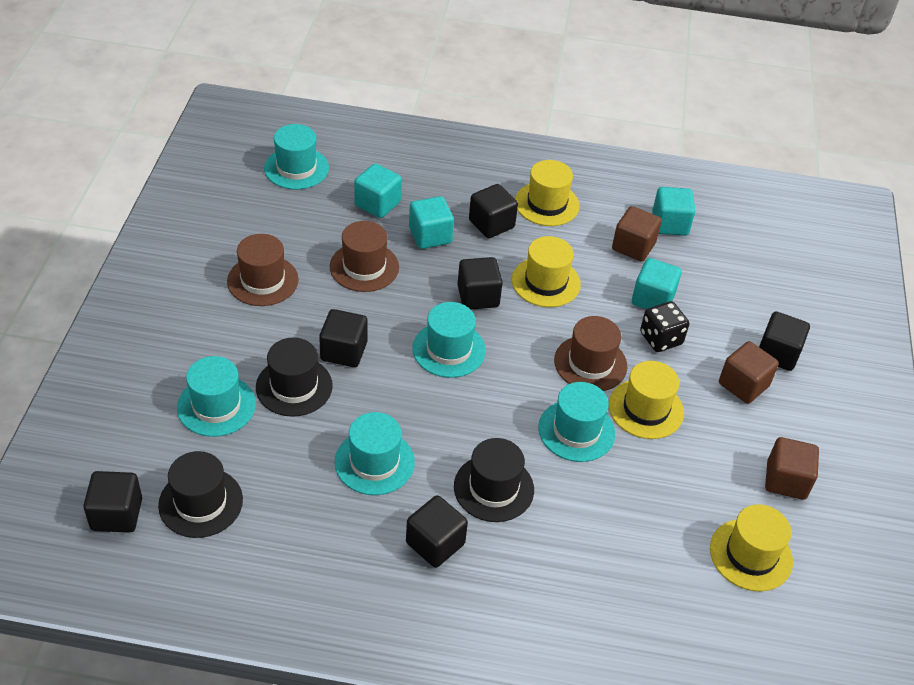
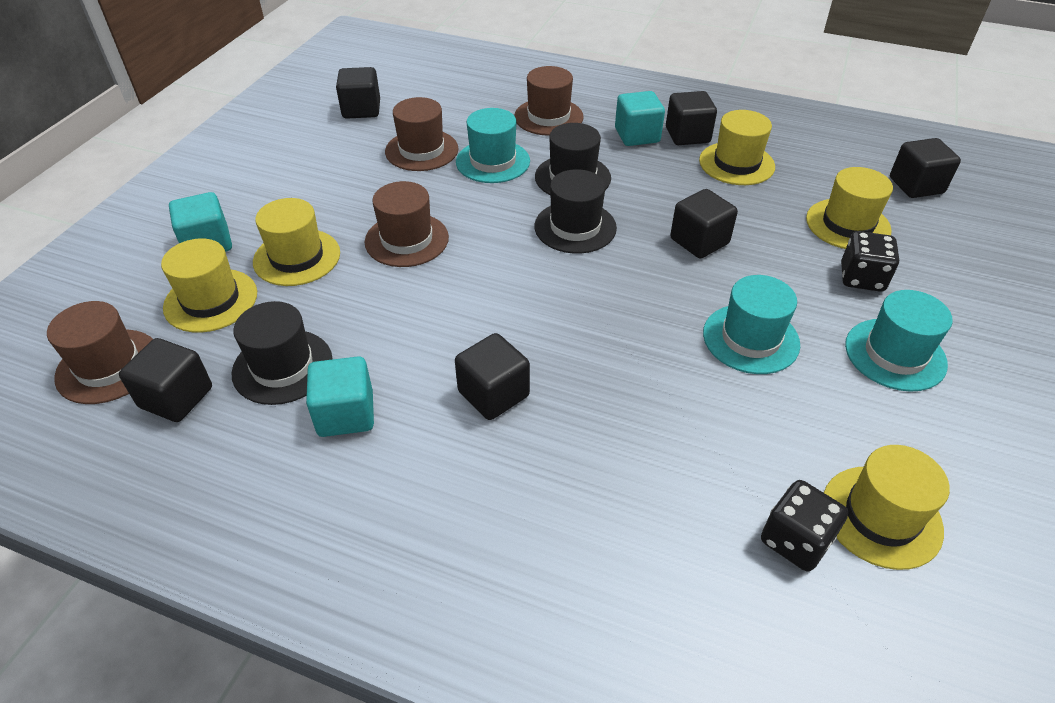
black dice: [640,301,689,352] = 1 -> [761,480,848,572] [841,231,899,292] = 2
brown cube: [612,206,662,261] [719,341,779,404] [765,437,819,500] = 3 -> none = 0
brown hat: [227,234,299,306] [330,221,399,292] [554,316,627,391] = 3 -> [47,301,153,404] [365,181,449,267] [385,97,458,171] [514,66,584,136] = 4
turquoise cube: [354,163,402,218] [409,196,454,249] [632,258,682,309] [652,187,695,236] = 4 -> [169,192,232,252] [306,356,374,437] [615,91,665,146] = 3
turquoise hat: [177,356,256,437] [264,124,329,190] [335,412,415,495] [412,302,486,378] [538,382,615,462] = 5 -> [456,108,530,183] [703,275,800,374] [845,290,953,392] = 3
yellow hat: [512,236,581,307] [515,160,580,226] [609,361,684,439] [710,504,793,591] = 4 -> [161,238,257,333] [253,198,340,286] [699,110,775,185] [806,167,893,249] [824,445,950,570] = 5

